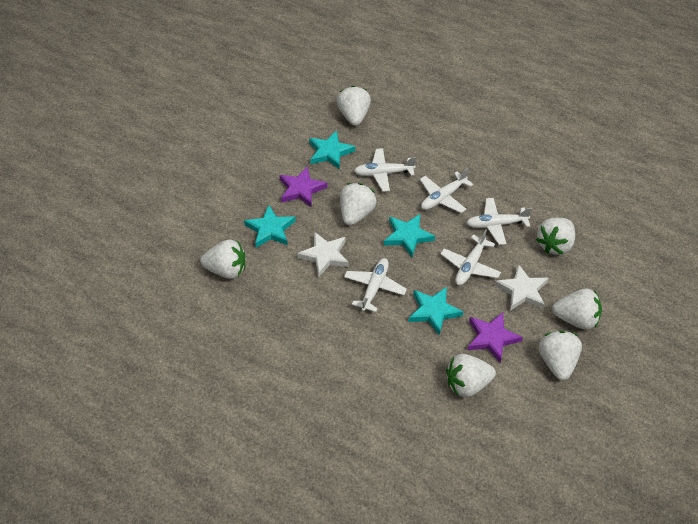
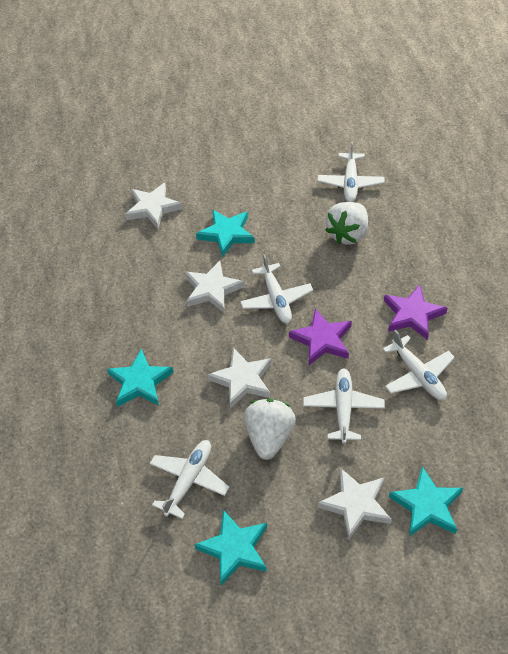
white star: [297,232,349,277] [494,264,549,311] = 2 -> [125,183,183,229] [185,261,245,313] [207,348,272,408] [318,468,392,540] = 4
white strawberry: [200,239,245,279] [337,86,371,126] [340,183,376,225] [446,354,496,397] [536,218,575,255] [539,331,582,380] [552,288,602,330] = 7 -> [244,399,296,460] [325,202,368,245] = 2

